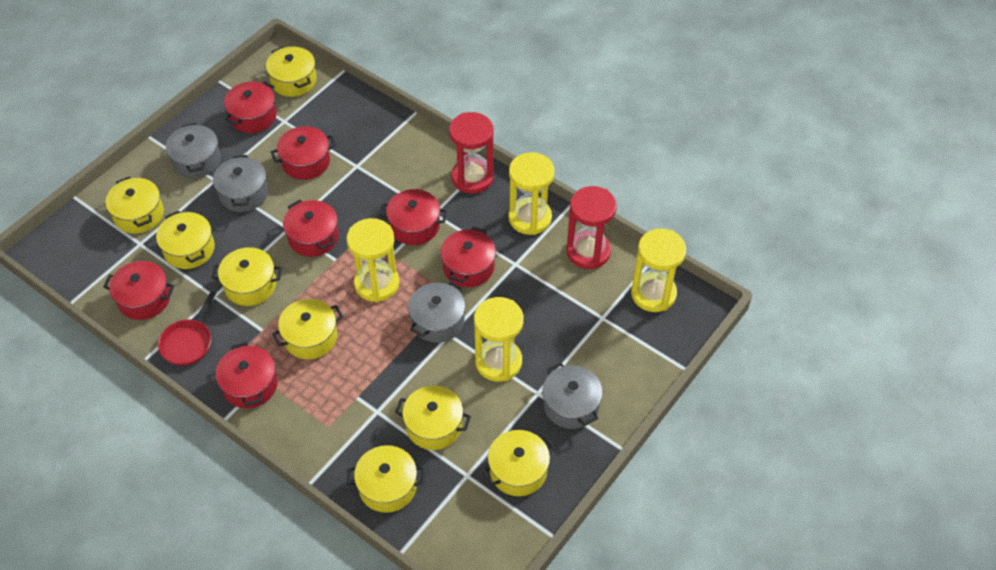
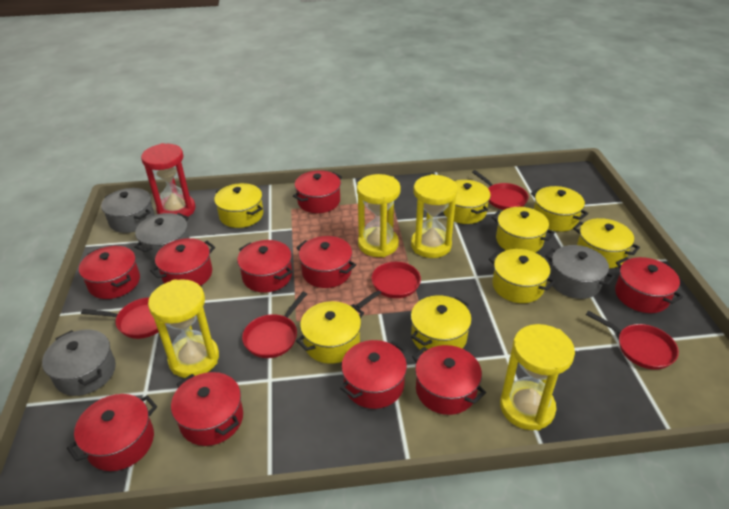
red hourglass: [449,112,494,194] [567,186,617,269] = 2 -> [141,143,196,216] = 1
red pan: [158,291,216,366] = 1 -> [81,298,159,339] [242,292,307,358] [356,262,421,309] [472,170,529,210] [586,310,679,370] = 5
red pot: [103,261,174,320] [216,342,278,408] [224,81,277,133] [271,126,336,180] [283,200,339,257] [380,189,447,245] [440,227,496,287] = 7 -> [67,394,157,471] [79,246,140,299] [150,238,215,286] [171,372,243,446] [237,240,292,293] [293,170,342,213] [296,236,356,288] [340,340,407,409] [412,345,486,415] [615,257,683,313] = 10

